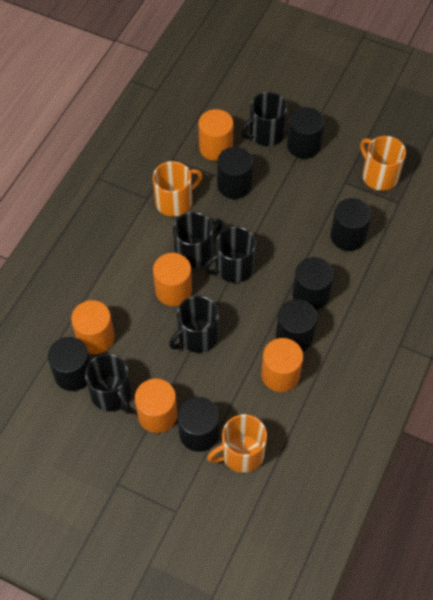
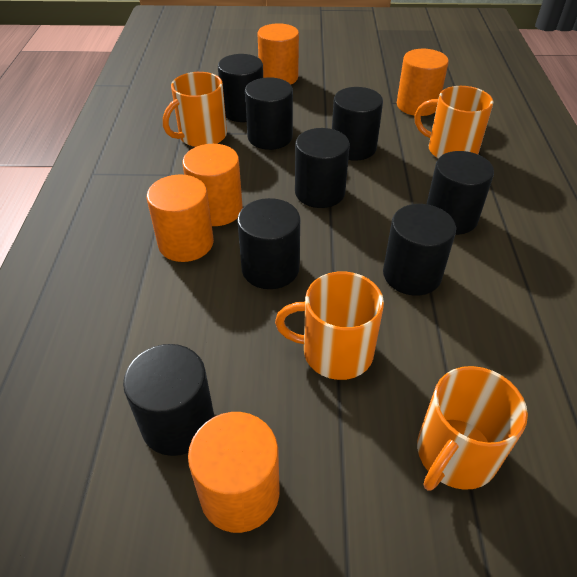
black cylinder: [48,337,90,391] [178,397,219,452] [217,147,253,199] [276,299,317,351] [287,107,324,159] [293,257,334,310] [330,198,372,251] = 7 -> [123,344,214,456] [218,54,263,122] [237,198,300,289] [245,77,293,150] [295,128,350,208] [332,87,383,161] [383,204,456,296] [427,151,494,235] = 8
black mug: [85,354,132,414] [169,296,219,353] [173,212,223,268] [204,226,256,283] [241,92,288,146] = 5 -> none = 0
orange mug: [153,161,203,217] [207,414,267,473] [360,136,406,191] = 3 -> [163,72,227,147] [275,272,384,380] [414,86,493,159] [417,366,528,491] = 4

